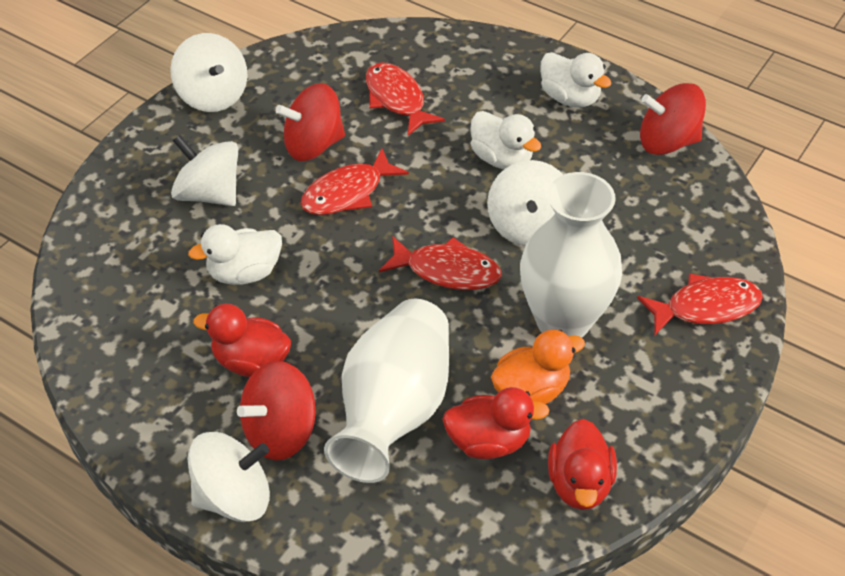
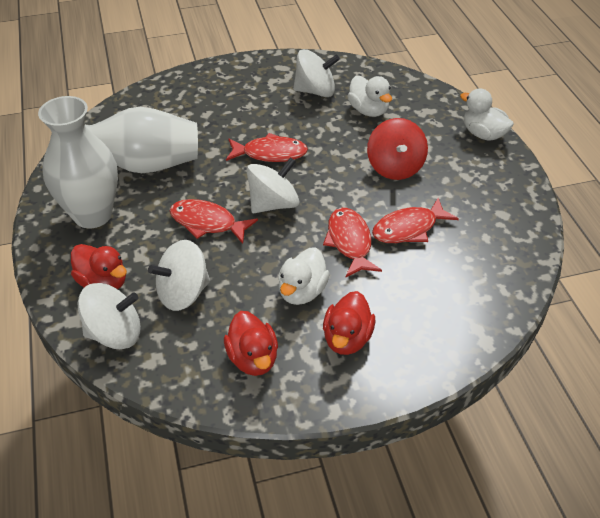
orange duck: [491,330,585,404] = 1 -> none = 0
red spinning top: [237,361,316,460] [276,83,345,161] [640,83,706,155] = 3 -> [367,118,428,180] = 1

